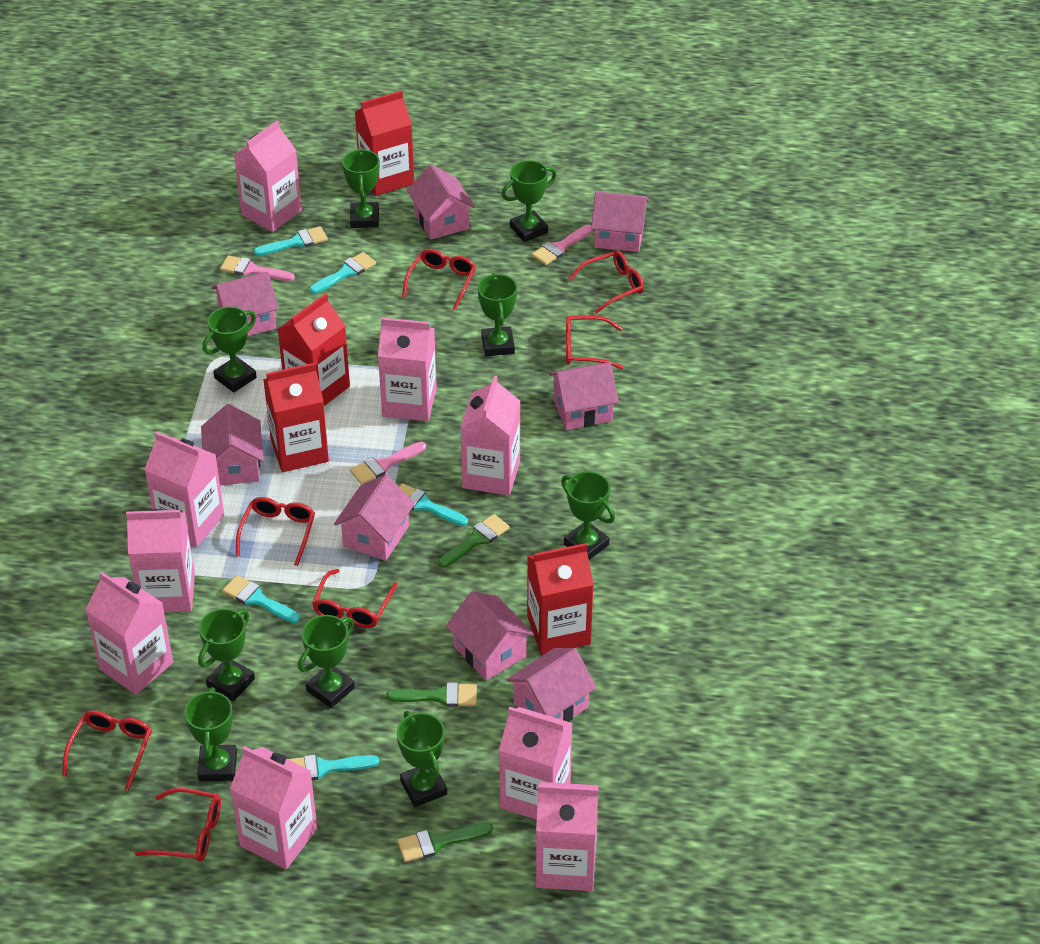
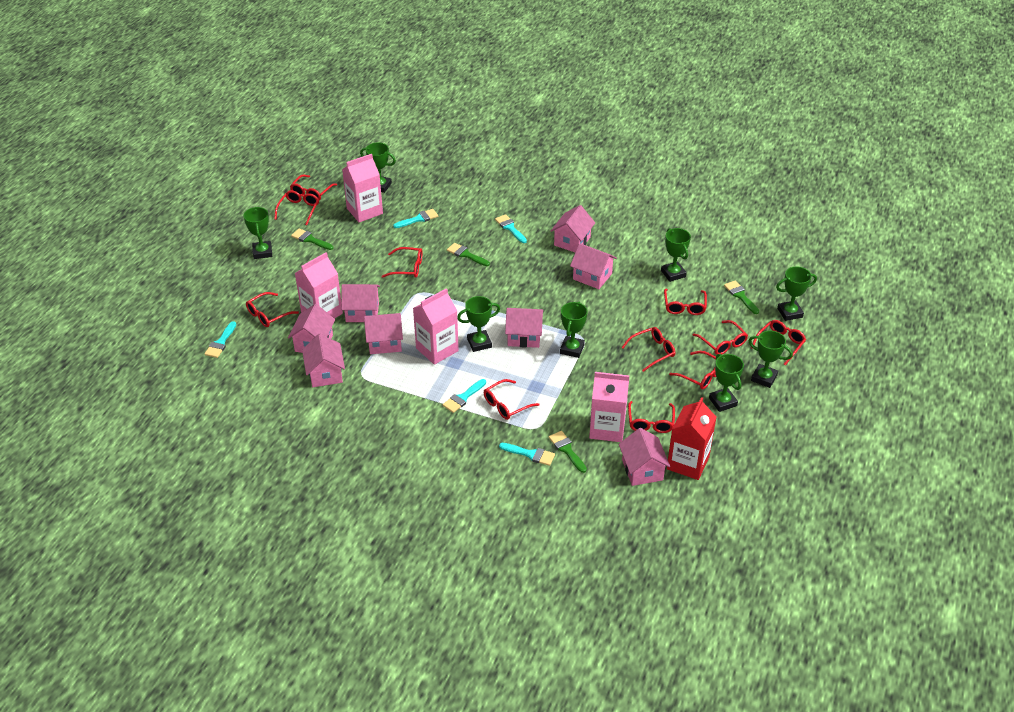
green brush: [386,682,477,707] [398,822,493,862] [438,514,510,568] = 3 -> [291,228,333,250] [447,243,490,266] [549,431,587,473] [724,281,759,314] = 4
green trophy: [184,687,237,781] [198,608,255,701] [203,307,257,393] [298,615,355,708] [342,149,380,228] [397,711,447,807] [478,273,517,356] [501,160,557,242] [561,471,615,560] = 9 -> [243,207,272,259] [360,142,396,193] [457,296,500,352] [560,302,588,358] [661,228,691,282] [709,354,744,412] [749,330,793,388] [776,266,817,321] = 8
pink brush: [220,255,295,281] [350,442,426,484] [532,225,593,265] = 3 -> none = 0
pink carton: [85,572,173,695] [126,509,195,612] [144,431,224,547] [230,746,318,869] [234,120,302,232] [378,318,437,421] [460,376,520,496] [499,707,573,820] [536,782,599,891] = 9 -> [295,252,343,319] [342,154,383,223] [413,288,459,365] [589,372,629,442] = 4
red carton: [263,363,329,472] [278,293,350,406] [355,91,414,196] [527,543,594,655] = 4 -> [667,397,716,480] = 1
red glasses: [62,710,152,791] [135,788,221,862] [236,497,315,566] [312,569,397,628] [402,249,476,310] [566,316,624,370] [569,251,644,314] = 7 -> [246,292,299,327] [274,190,319,225] [290,175,337,200] [381,247,423,278] [484,379,540,420] [622,327,675,372] [628,401,675,433] [664,289,707,315] [669,351,716,389] [693,320,748,355] [751,320,806,365] = 11

